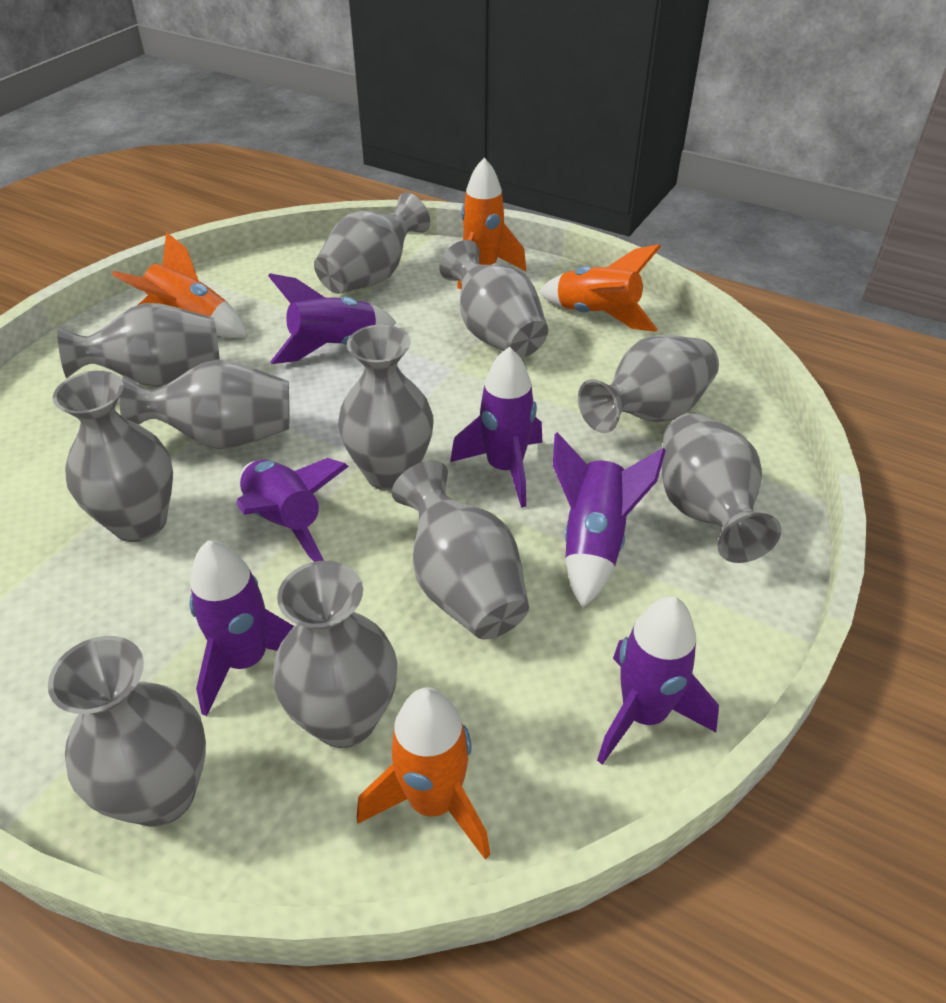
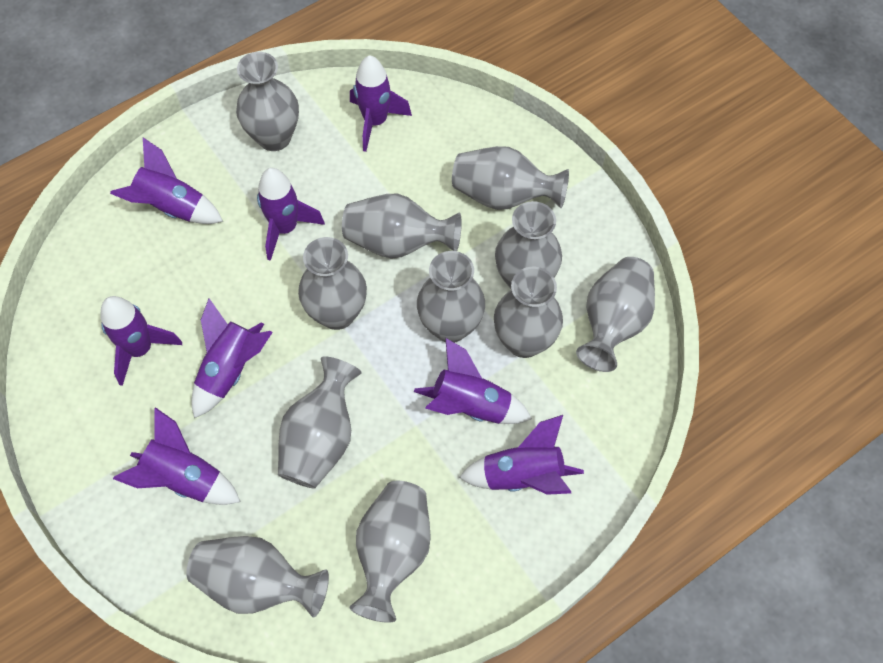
orange rocket: [112,232,248,338] [357,687,490,860] [457,158,526,289] [539,244,661,332] = 4 -> none = 0
purple rocket: [189,540,294,716] [236,458,349,562] [268,273,397,364] [450,347,543,508] [553,432,666,608] [597,596,719,765] = 6 -> [100,296,182,386] [110,137,223,224] [113,407,241,505] [191,298,273,418] [257,168,325,261] [350,55,412,152] [414,338,532,424] [459,415,584,495] = 8

